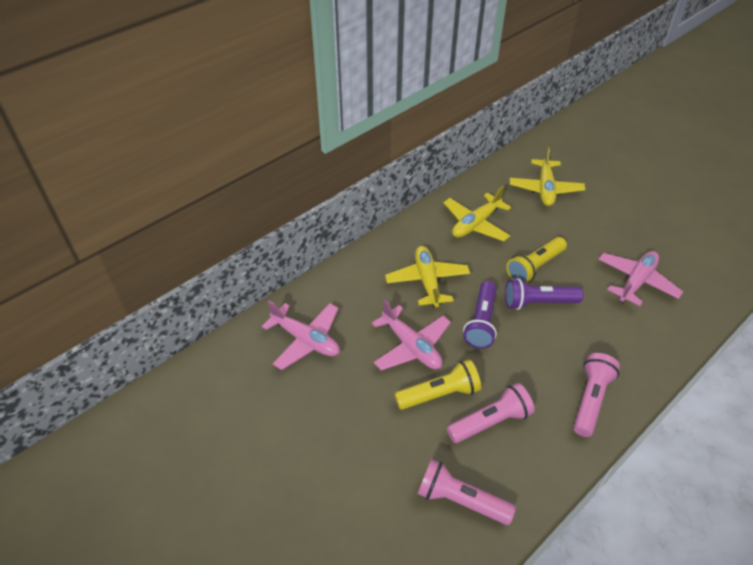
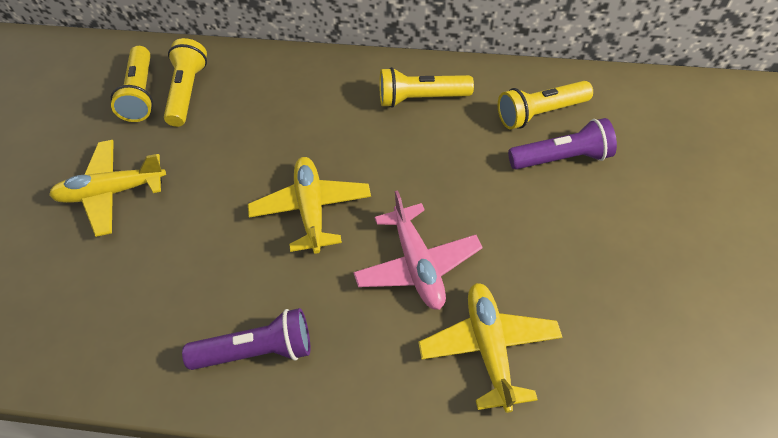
pink flashlight: [418,459,516,525] [447,383,535,443] [573,353,620,437] = 3 -> none = 0
pink plane: [262,300,340,370] [372,299,451,370] [598,251,683,306] = 3 -> [353,190,483,310] = 1
yellow flashlight: [395,359,481,410] [506,237,567,283] = 2 -> [111,46,153,122] [164,38,207,127] [379,67,474,108] [498,81,593,129] = 4

